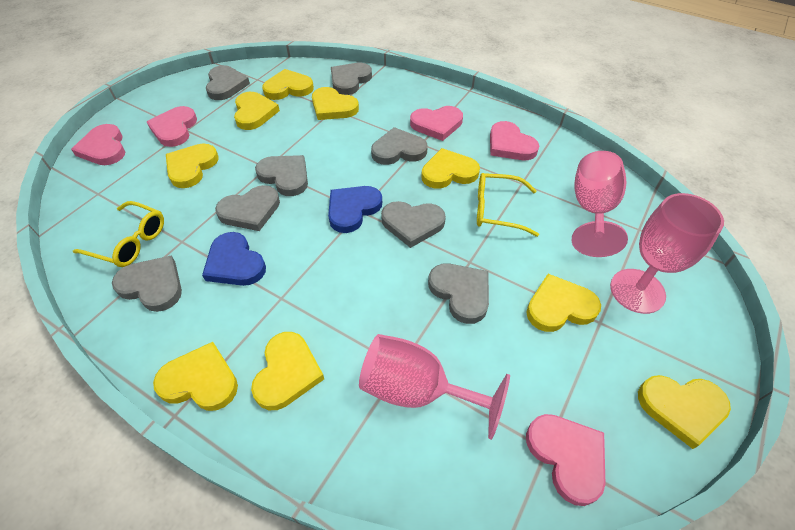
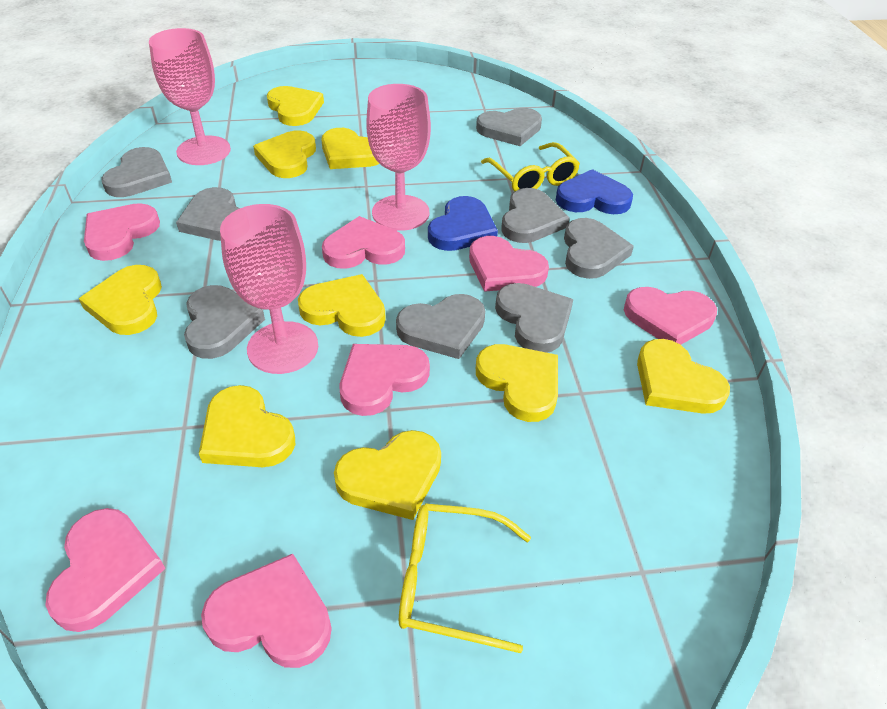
pink heart: [71,124,125,165] [147,106,197,147] [410,106,463,141] [490,121,539,160] [526,414,605,506] = 5 -> [45,508,166,632] [84,203,160,261] [201,554,332,668] [322,216,405,269] [340,344,430,416] [469,236,549,292] [624,287,717,345] = 7

